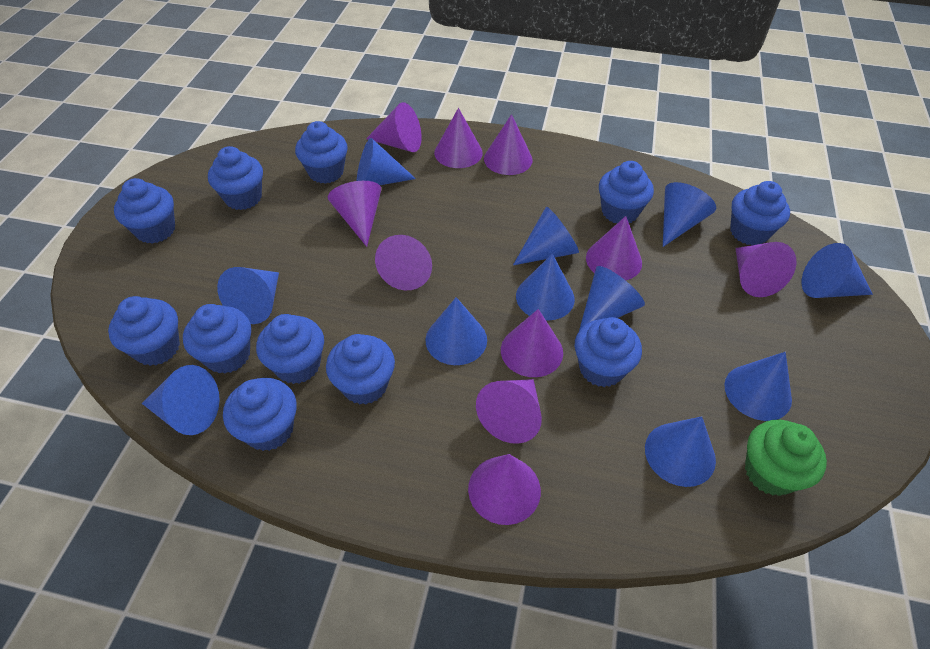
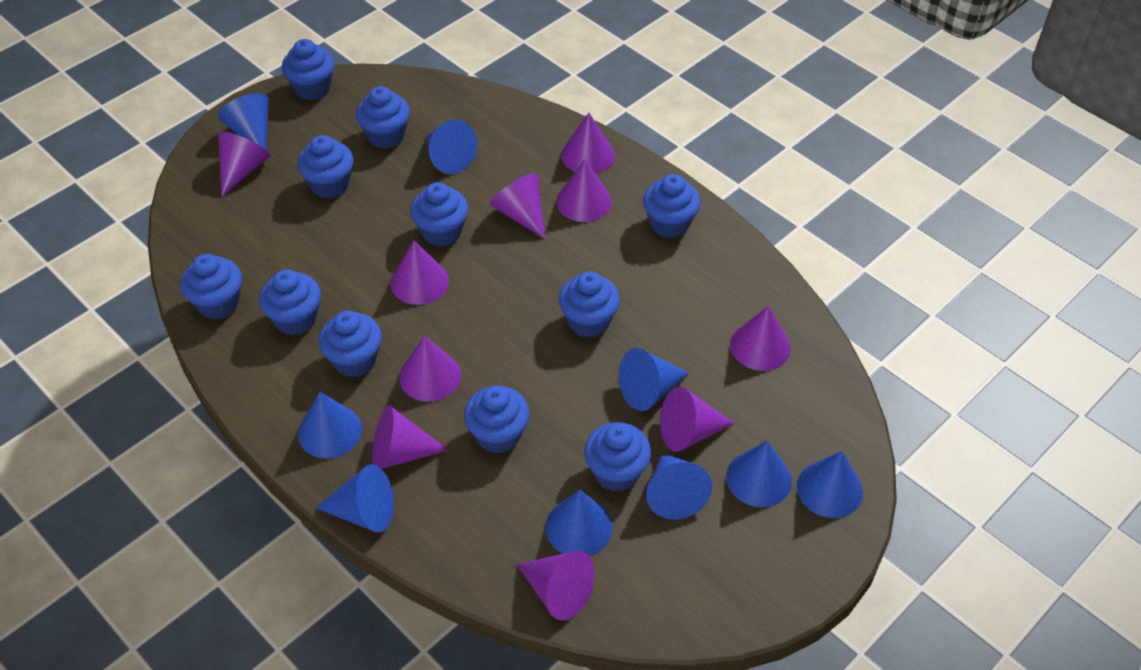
blue cone: [142,365,220,435] [217,267,279,324] [357,138,416,185] [426,297,487,365] [513,206,579,265] [516,254,575,321] [579,266,645,331] [645,416,716,487] [663,182,716,247] [724,352,792,421] [802,243,873,298] = 11 -> [218,93,268,149] [298,392,362,459] [316,464,394,532] [427,120,477,174] [545,490,613,556] [619,348,689,411] [646,453,712,519] [726,440,792,507] [797,451,863,518] = 9
green cupcake: [745,420,827,496] = 1 -> none = 0

